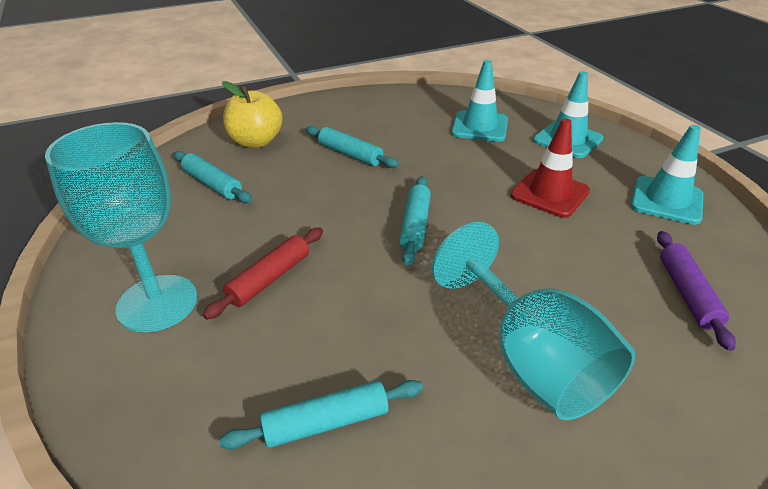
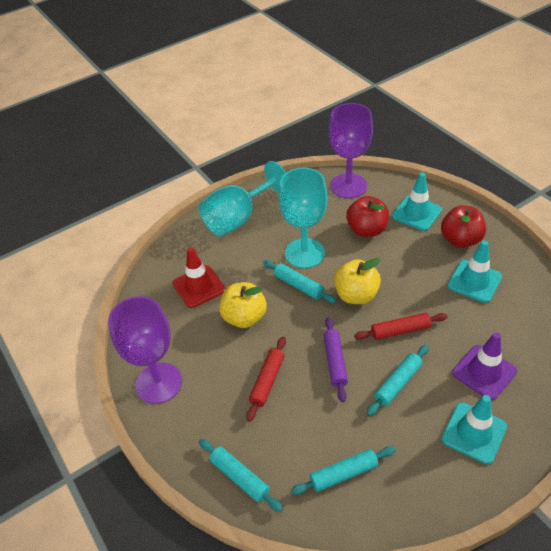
purple goblet: none = 0 -> [108,296,182,404] [328,103,373,198] = 2
purple traffic cone: none = 0 -> [452,333,517,400] = 1
red apple: none = 0 -> [346,196,389,237] [441,205,486,248] = 2
red rolling pin: [203,228,323,320] = 1 -> [246,337,286,422] [354,313,448,340] = 2
yellow apple: [222,81,283,148] = 1 -> [219,282,267,328] [334,258,381,304] = 2

